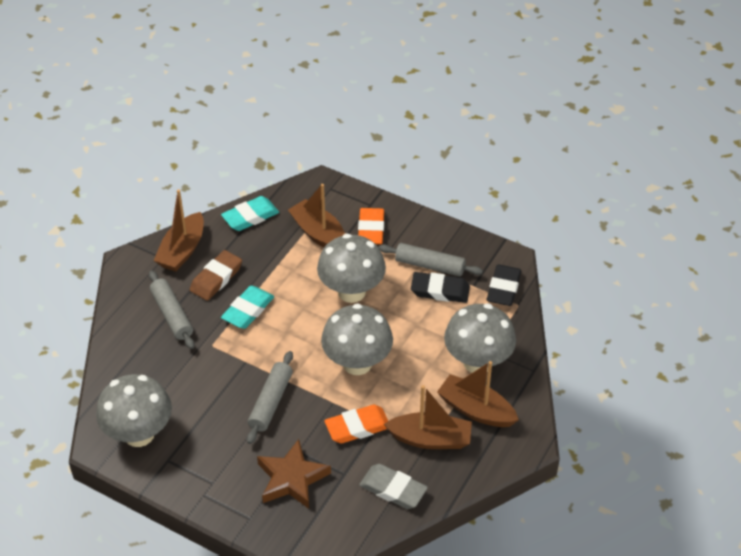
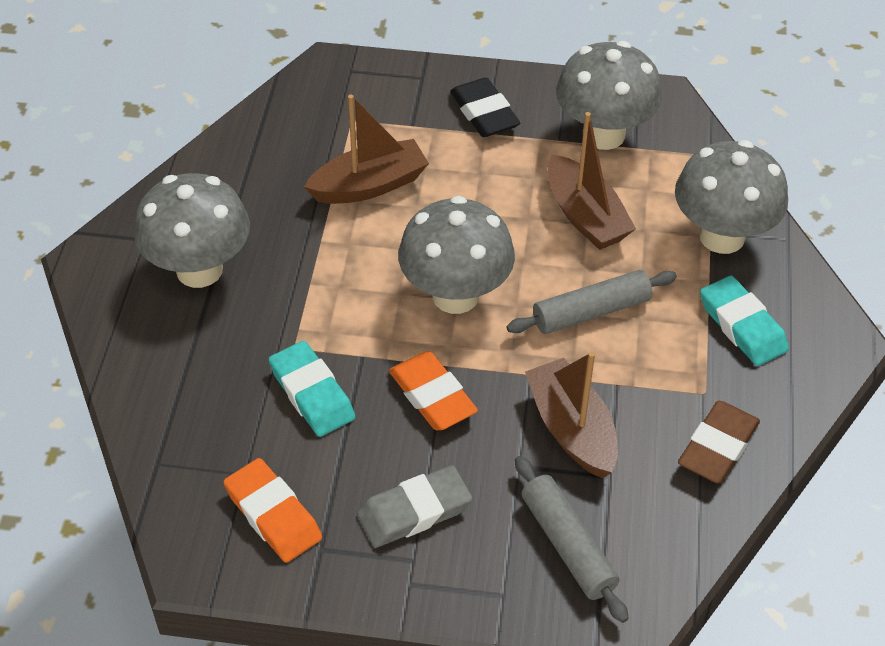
black eraser: [411,272,470,303] [487,264,522,306] = 2 -> [450,78,520,137] = 1
brown boat: [154,190,204,272] [288,184,345,248] [384,385,472,449] [437,361,519,427] = 4 -> [304,95,429,204] [525,352,618,478] [547,112,636,250] = 3
brown star: [257,439,331,509] = 1 -> none = 0
grey rolling pin: [149,270,194,349] [247,351,293,444] [379,243,483,276] = 3 -> [507,270,677,334] [515,456,629,623] = 2

